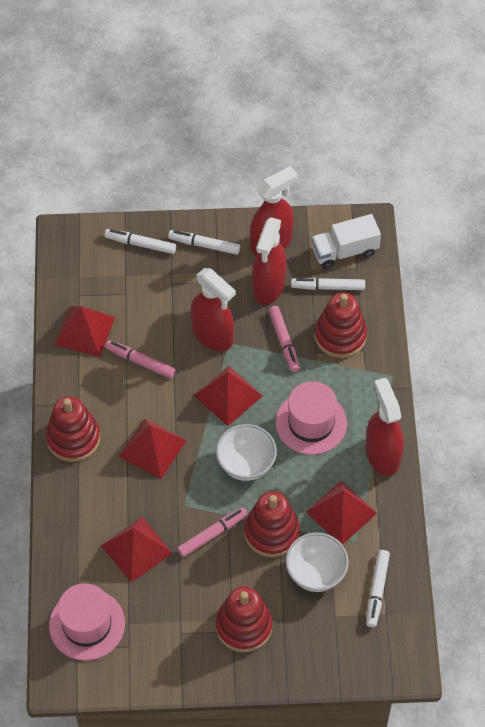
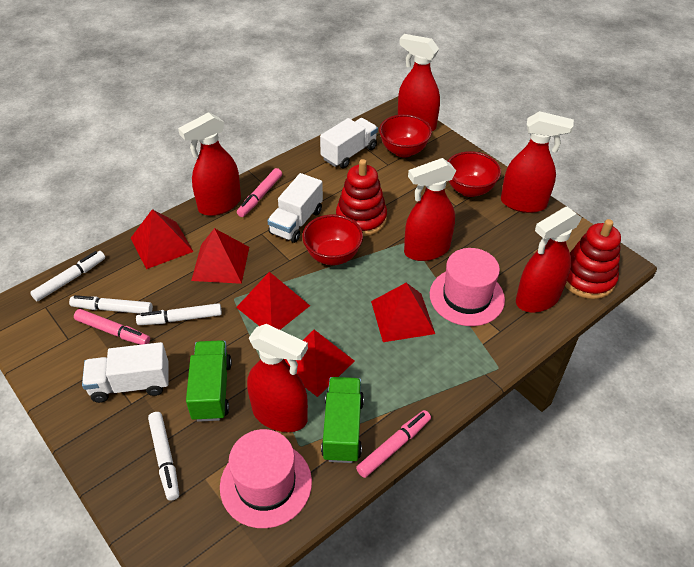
green truck: none = 0 -> [186,340,232,422] [321,377,364,463] = 2
red bowl: none = 0 -> [302,214,363,265] [379,114,432,158] [448,151,501,197] = 3
red spray bottle: [191,268,236,351] [250,166,297,255] [252,217,287,305] [365,378,404,476] = 4 -> [178,112,241,216] [247,324,308,432] [398,34,440,131] [404,158,456,261] [501,111,574,213] [516,207,582,313] = 6
red stacking toy: [46,396,100,462] [215,586,273,652] [244,491,300,557] [314,292,367,358] = 4 -> [336,159,387,236] [565,219,621,299] = 2
white bowl: [216,424,277,481] [286,532,349,592] = 2 -> none = 0
white truck: [311,214,381,269] = 1 -> [82,342,169,403] [267,173,323,243] [320,118,378,168] = 3

